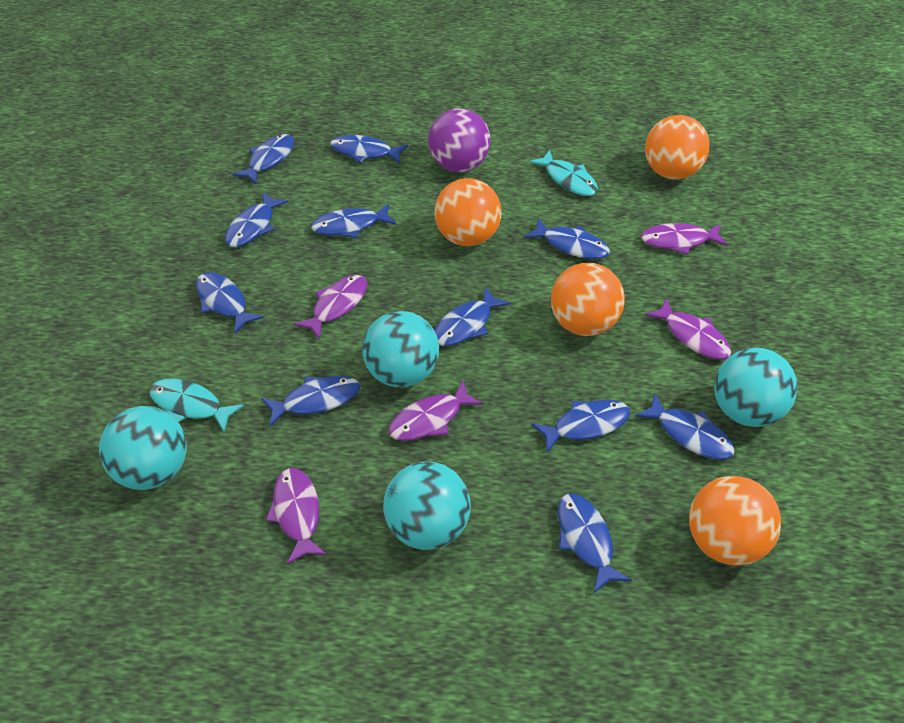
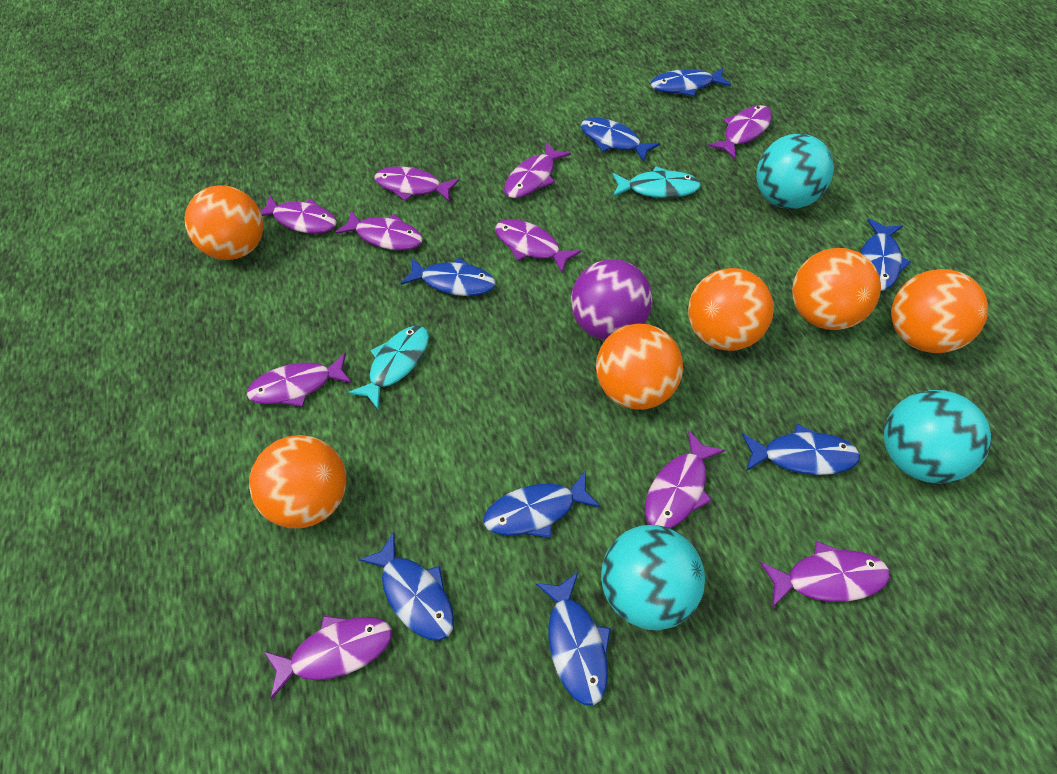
blue fish: [196,272,264,334] [225,192,288,247] [233,134,295,184] [261,376,360,427] [311,204,396,238] [330,135,408,163] [434,287,510,346] [525,219,610,259] [532,400,630,453] [558,493,632,593] [635,394,735,460] = 11 -> [359,532,454,641] [400,257,496,296] [484,470,601,538] [535,572,611,706] [581,117,660,162] [650,67,731,96] [742,424,860,475] [861,219,911,291] = 8
orange ball: [434,178,502,246] [551,263,625,336] [645,115,710,180] [689,476,781,566] = 4 -> [185,185,263,260] [249,435,346,528] [596,323,683,410] [688,268,774,351] [792,248,881,330] [891,269,988,353] = 6
purple fish: [266,468,327,565] [294,275,368,339] [388,381,483,441] [641,223,728,255] [645,298,731,359] = 5 -> [246,353,352,407] [260,195,337,234] [264,616,392,699] [335,211,423,250] [375,167,460,201] [495,219,581,273] [504,142,571,198] [645,430,725,529] [708,105,772,159] [760,541,890,607] = 10
turquoise ball: [99,406,187,490] [362,311,439,388] [383,462,471,550] [714,348,798,427] = 4 -> [601,525,705,630] [756,134,834,209] [884,390,991,484] = 3

